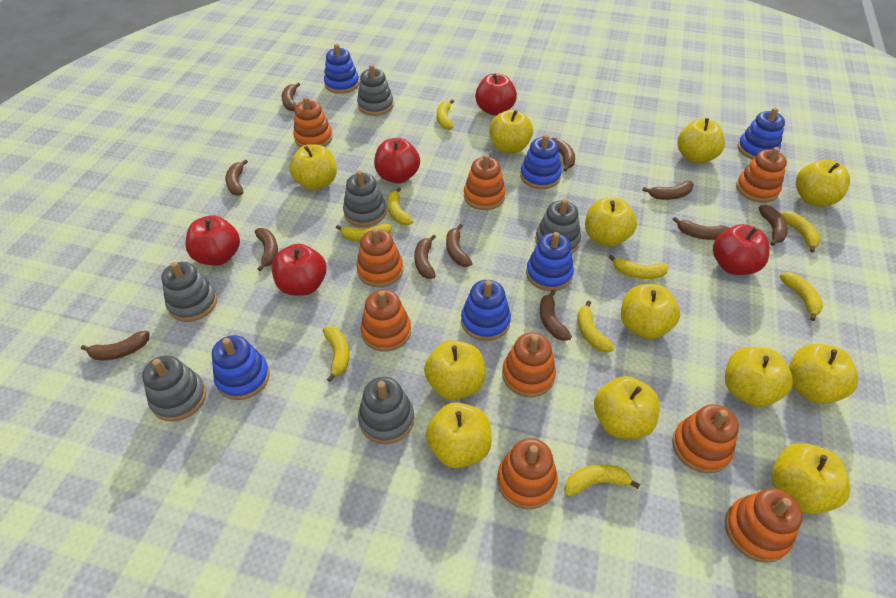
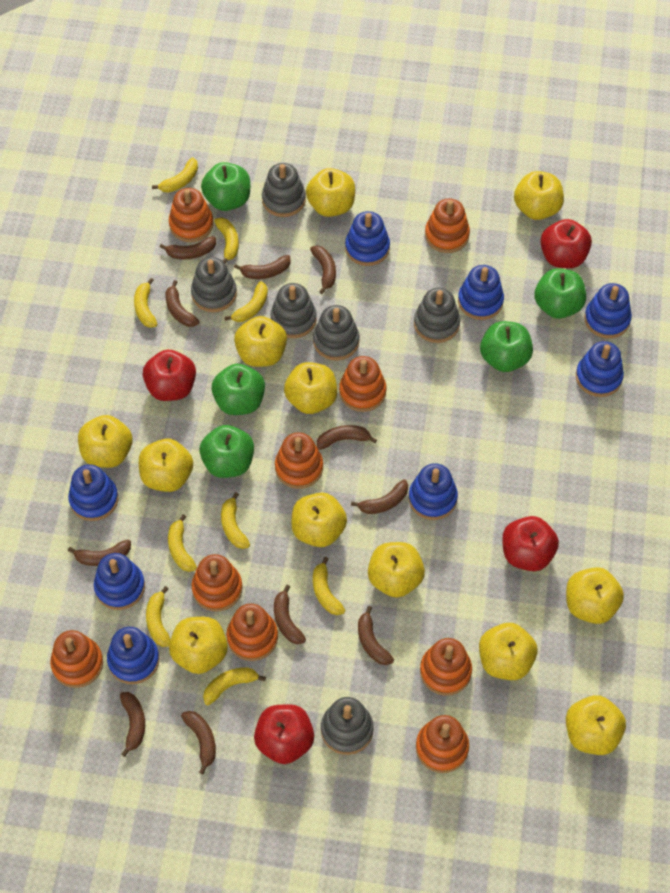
blue stacking toy: [212,335,270,400] [324,44,359,94] [461,280,511,341] [520,134,562,189] [526,232,574,291] [738,108,785,160] = 6 -> [68,464,118,521] [94,553,145,610] [107,627,160,684] [345,211,390,266] [409,463,458,520] [458,265,504,320] [576,341,624,397] [584,283,632,338] = 8
green apple: none = 0 -> [200,425,254,478] [201,162,250,211] [212,364,265,415] [480,321,533,372] [534,268,586,319] = 5
red apple: [185,215,240,266] [272,244,327,296] [374,138,420,183] [475,74,517,116] [713,224,769,275] = 5 -> [143,350,196,401] [254,704,314,764] [502,516,559,571] [540,219,592,268] = 4

